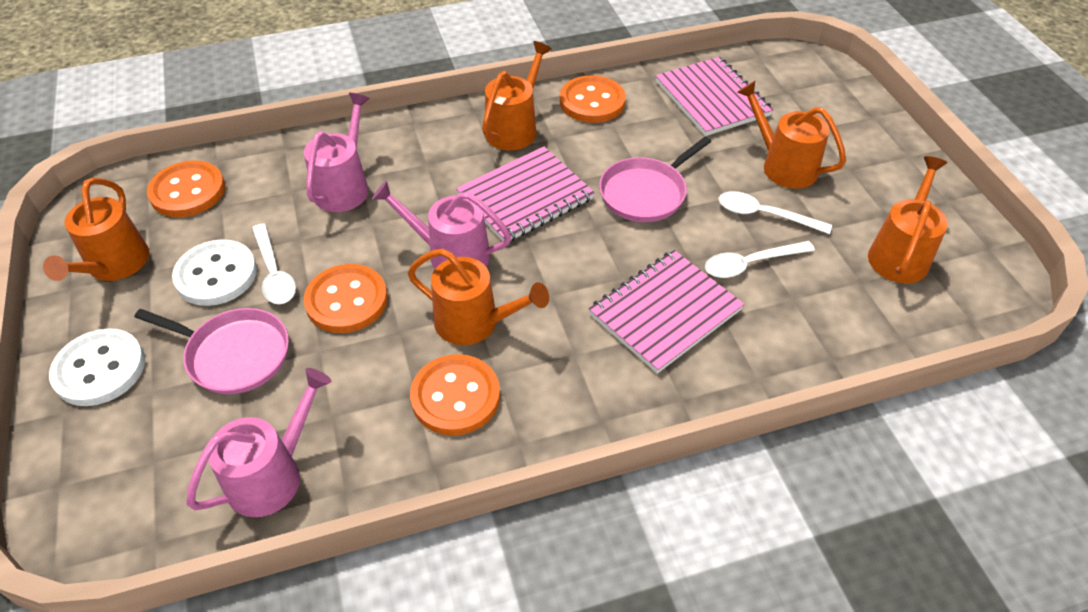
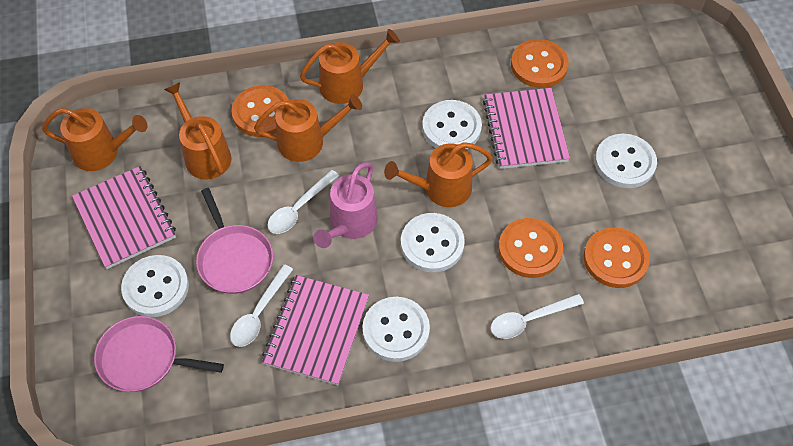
pink watering can: [186,368,332,517] [304,93,370,212] [372,181,511,269] = 3 -> [314,162,378,248] = 1
white button: [49,328,145,406] [172,239,257,306] = 2 -> [121,255,189,317] [362,297,430,362] [401,213,465,272] [422,100,482,149] [595,134,657,188] = 5

